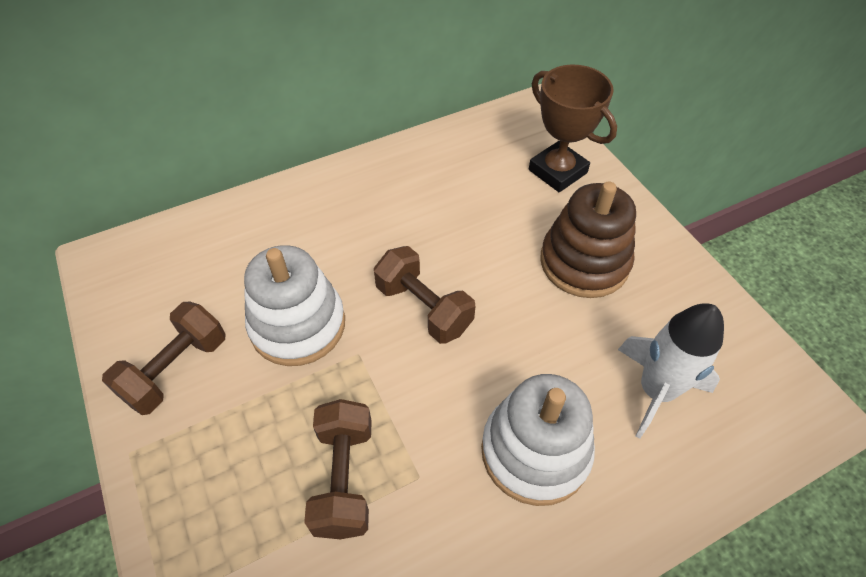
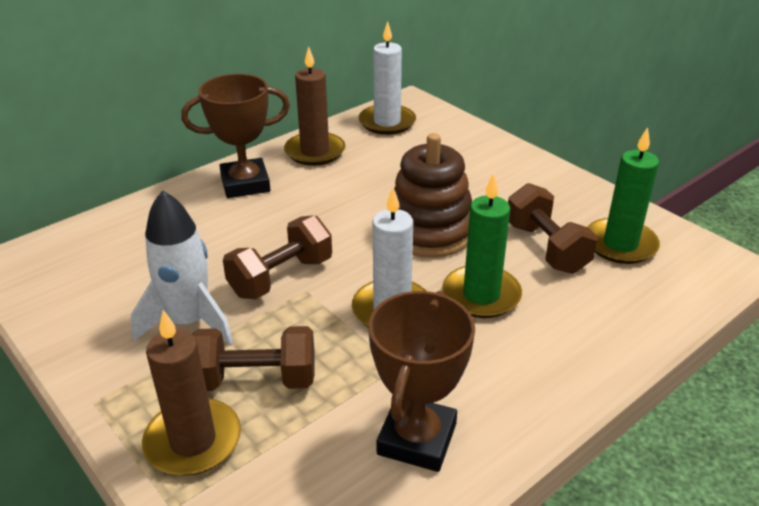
brown candle: none = 0 -> [142,310,241,476] [284,46,345,166] = 2
brown trophy: [529,64,617,192] = 1 -> [181,74,290,198] [369,291,475,472] = 2
green candle: none = 0 -> [442,173,522,318] [587,127,660,264] = 2
white candle: none = 0 -> [352,187,426,328] [358,21,416,135] = 2
white stacking toy: [244,245,345,366] [481,374,595,506] = 2 -> none = 0

